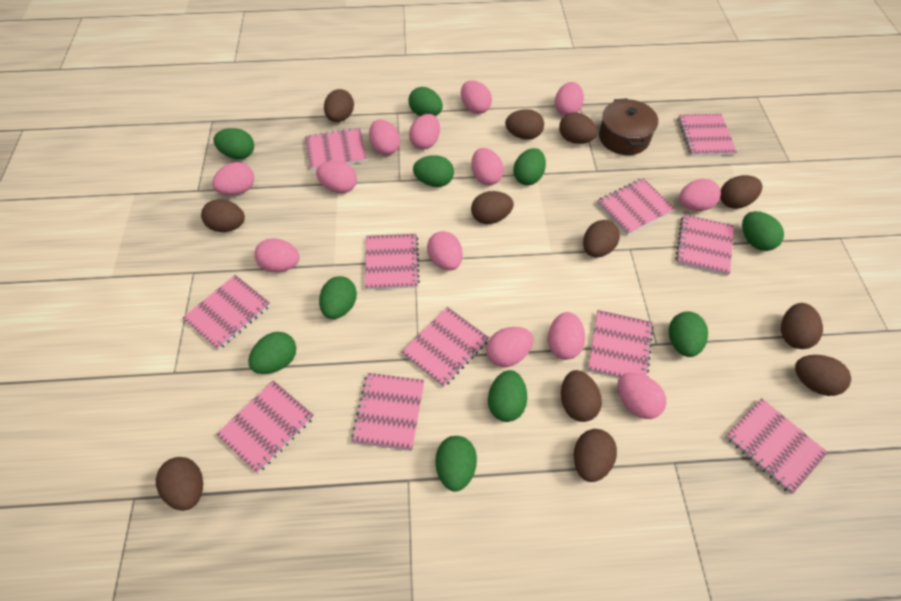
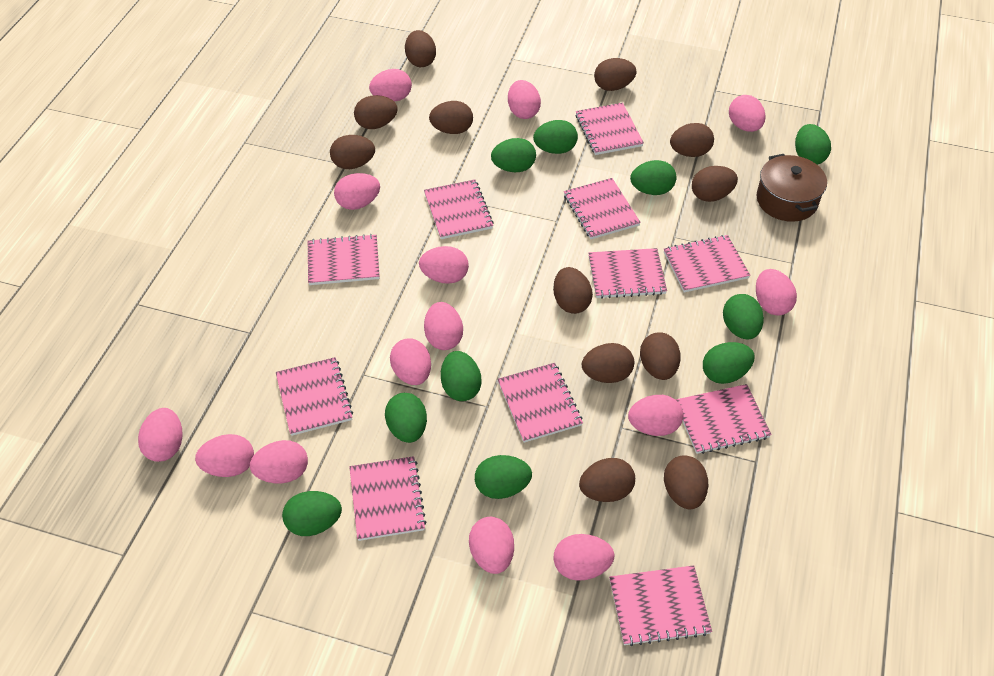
pink egg: [212,162,254,195] [254,238,299,272] [316,161,357,193] [369,120,400,155] [409,114,440,149] [427,231,463,270] [461,80,492,114] [471,148,504,185] [486,327,533,367] [548,312,585,360] [555,82,584,116] [617,373,666,419] [679,179,721,211] = 13 -> [138,408,182,462] [195,434,254,477] [250,440,308,483] [334,173,380,210] [369,69,412,102] [390,338,431,385] [419,246,469,284] [424,302,463,350] [469,517,514,574] [508,80,541,119] [553,534,615,581] [628,395,683,436] [729,95,765,132] [756,269,797,316] = 14

